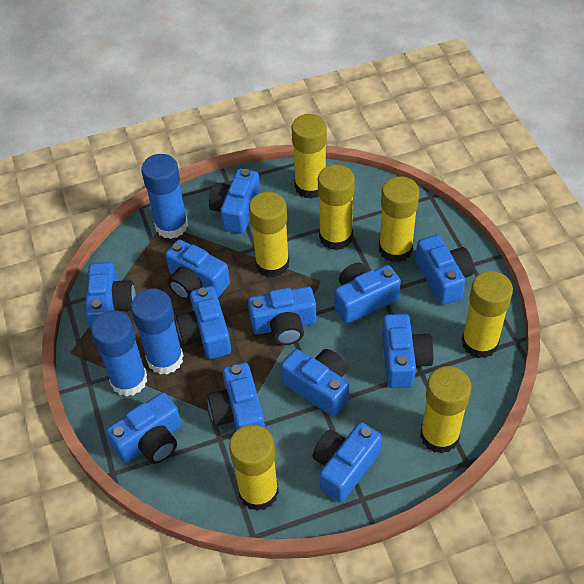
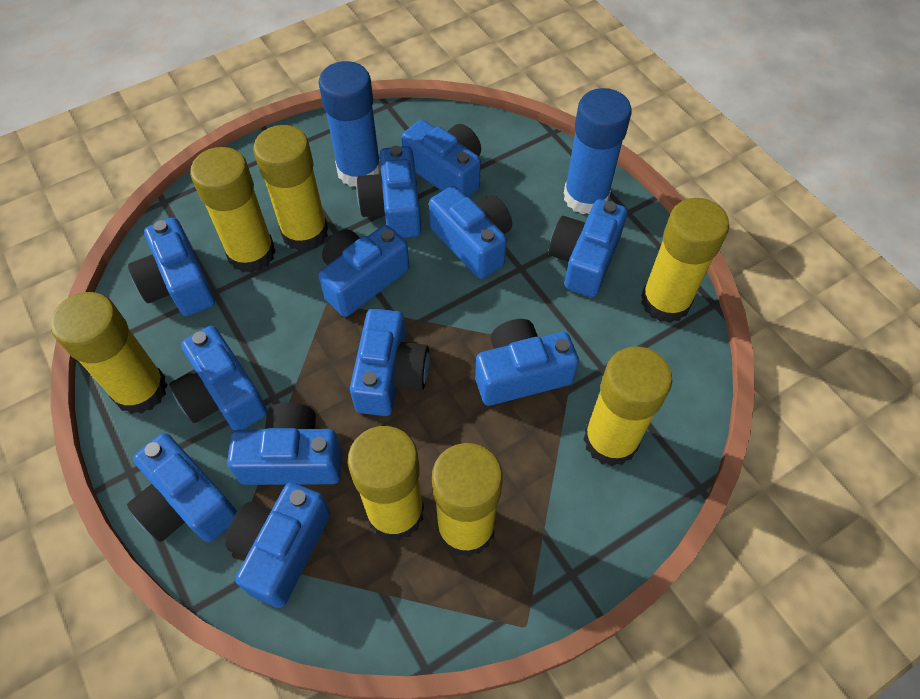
blue glue stick: [91,310,147,397] [131,288,183,375] [141,154,188,239] = 3 -> [319,61,381,187] [564,88,632,214] = 2

